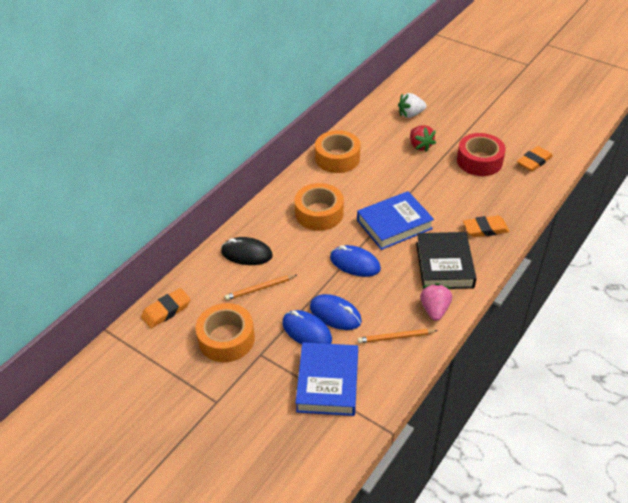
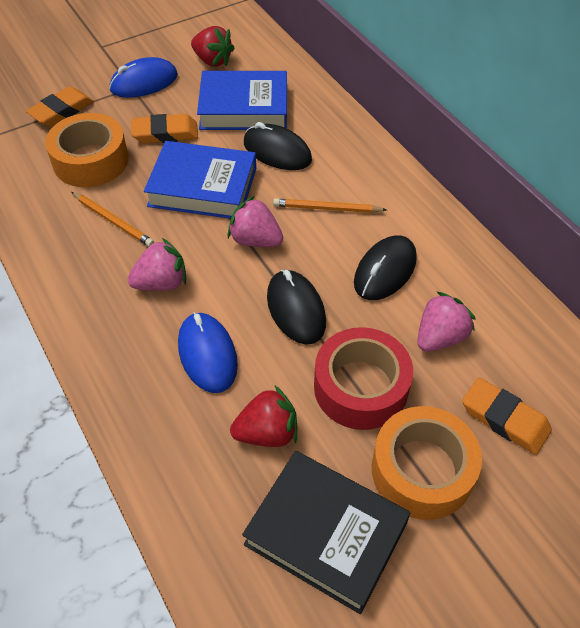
black mouse: [221,237,273,265] = 1 -> [244,122,312,170] [267,270,326,345] [354,235,417,300] = 3
blue mouse: [282,310,332,345] [310,294,362,330] [330,245,381,277] = 3 -> [109,57,178,98] [178,312,238,393] = 2
orange tape: [196,303,255,362] [294,183,344,231] [315,130,361,173] = 3 -> [45,113,129,187] [372,406,482,520] = 2
pink strawberry: [420,283,452,321] = 1 -> [127,238,186,291] [228,196,283,247] [417,291,476,352] = 3
red strawberry: [410,125,436,152] = 1 -> [191,26,235,67] [230,386,297,447] = 2
white strawberry: [398,93,427,118] = 1 -> none = 0

